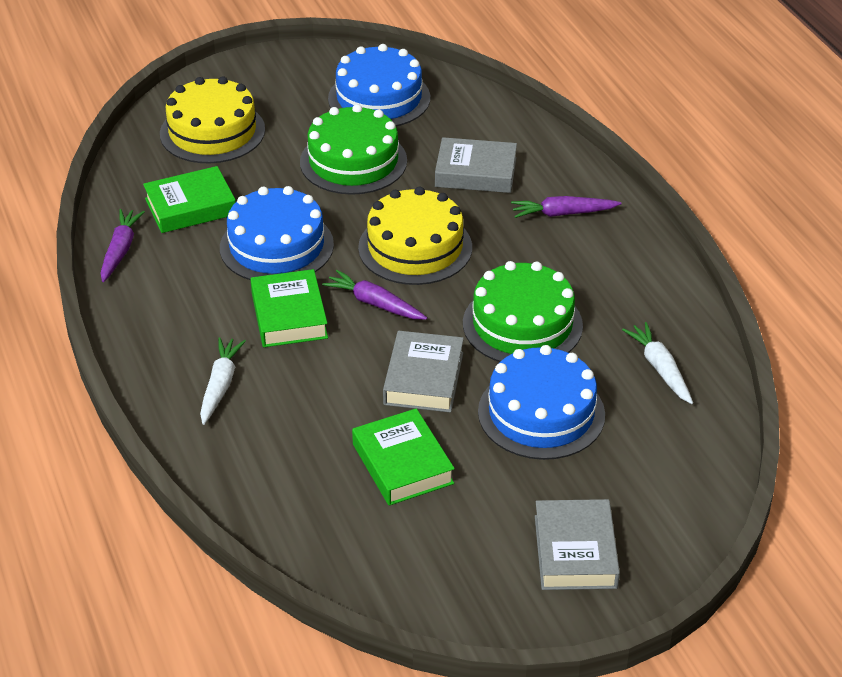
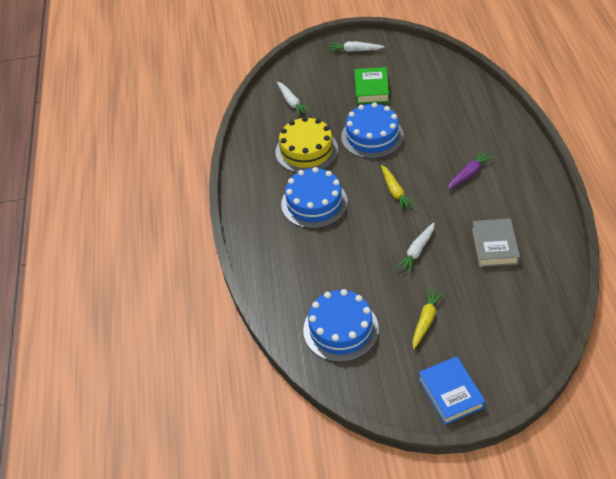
blue book: none = 0 -> [418,356,486,425] = 1
green book: [143,166,236,233] [250,269,328,347] [352,408,455,506] = 3 -> [354,67,389,104] = 1
green cake: [300,104,407,195] [463,261,583,362] = 2 -> none = 0
grey book: [383,331,464,413] [435,137,517,193] [535,499,620,590] = 3 -> [472,218,520,267] = 1
purple carrot: [101,209,145,282] [322,270,427,320] [511,196,622,218] = 3 -> [447,150,494,189] = 1
white carrot: [200,337,246,425] [622,322,693,404] = 2 -> [277,82,311,117] [329,41,385,52] [395,222,435,274] = 3
yellow cake: [160,76,265,163] [358,186,472,285] = 2 -> [276,117,338,173] = 1
yellow carrot: none = 0 -> [381,165,416,211] [413,288,444,349] = 2

